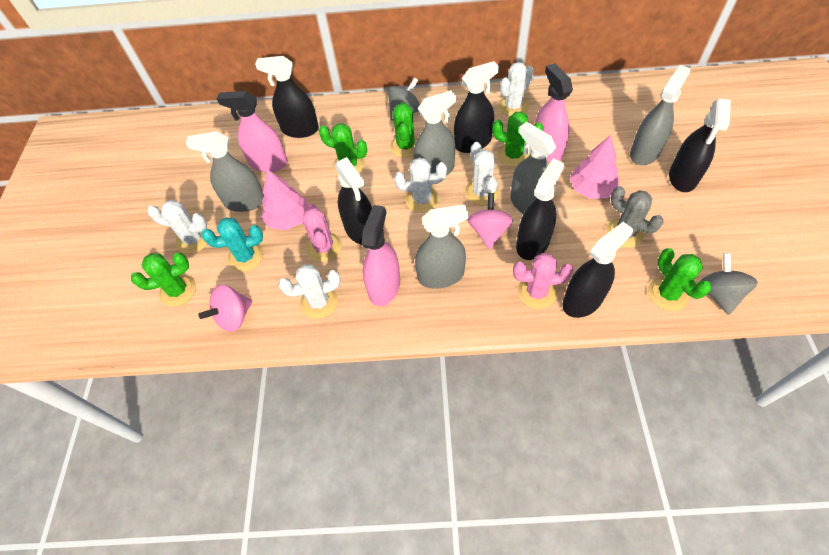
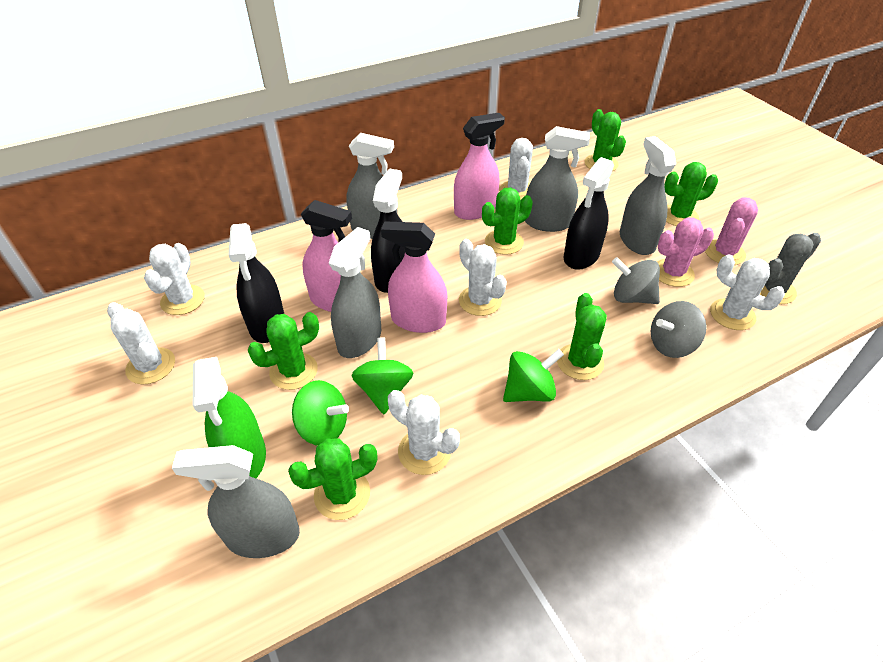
black spray bottle: [255,56,319,138] [335,157,372,245] [454,61,499,153] [516,159,564,260] [562,222,633,318] [669,99,731,192] = 6 -> [229,223,284,343] [371,168,405,293] [563,157,614,270] = 3
green cactus: [131,253,196,307] [319,123,367,175] [390,102,418,158] [492,112,544,167] [648,248,712,311] = 5 -> [248,312,319,390] [288,438,377,520] [482,187,533,255] [557,293,607,380] [584,109,626,171] [664,162,718,226] = 6
green spinning top: none = 0 -> [292,380,349,446] [351,338,413,414] [503,349,564,402] = 3
green spray bottle: none = 0 -> [193,357,266,478] = 1
pink spinning top: [198,285,252,332] [468,193,513,249] = 2 -> none = 0
pink tree: [261,169,308,230] [570,135,619,199] = 2 -> none = 0
turquoise cactus: [202,217,263,272] = 1 -> none = 0
white cactus: [147,200,207,254] [278,264,341,319] [394,157,447,213] [465,142,499,205] [498,62,534,116] = 5 -> [107,302,175,385] [144,243,205,315] [388,390,460,475] [459,239,507,316] [500,138,533,200] [710,254,785,330] = 6

